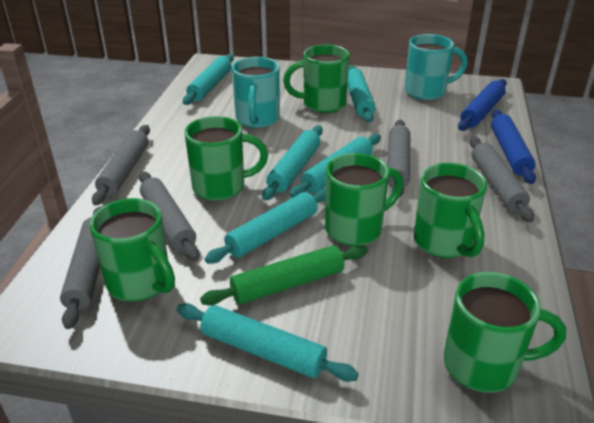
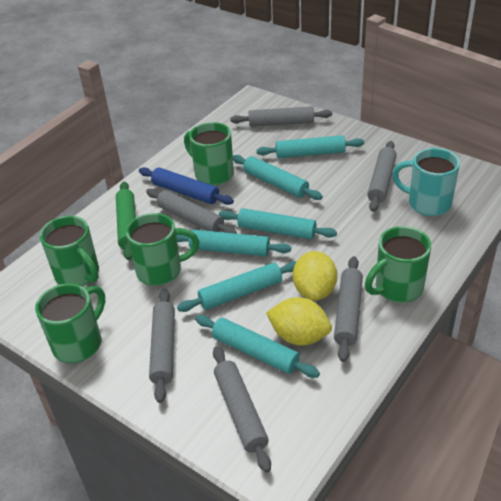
blue rolling pin: [458,79,507,131] [491,109,536,184] = 2 -> [139,167,234,205] = 1
green mug: [90,198,175,301] [184,116,268,201] [283,44,349,113] [325,153,403,246] [414,163,487,258] [444,272,566,393] = 6 -> [35,283,105,363] [40,216,99,286] [126,213,199,286] [184,122,234,186] [365,226,431,303] = 5
grey rolling pin: [60,206,102,329] [92,125,150,206] [139,171,199,261] [387,120,410,197] [470,137,534,223] = 5 -> [146,188,237,234] [149,288,175,403] [213,346,271,473] [230,106,332,127] [334,256,363,362] [367,141,397,212] = 6
turquoise mug: [232,57,280,128] [405,34,468,100] = 2 -> [392,148,460,216] = 1
yellow lemon: none = 0 -> [266,297,332,346] [293,251,337,300] = 2

